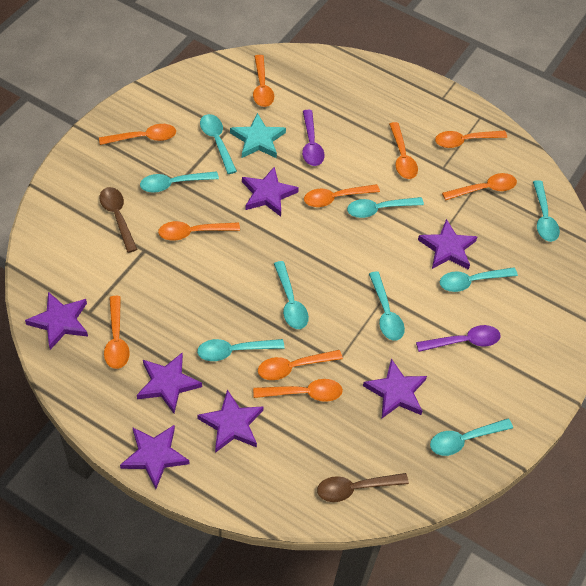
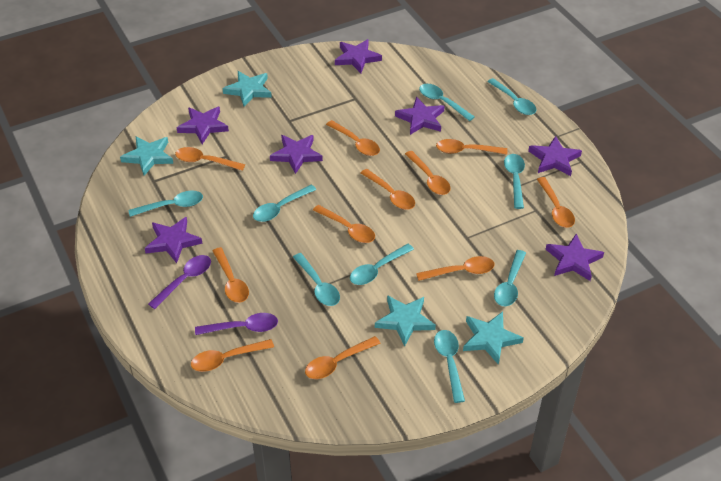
brown spoon: [99,187,138,253] [317,473,409,502] = 2 -> none = 0
orange spoon: [99,124,176,145] [104,296,130,369] [158,221,240,241] [253,55,274,107] [253,379,343,402] [258,350,343,380] [304,184,380,207] [389,122,418,179] [435,131,507,148] [442,173,517,201] = 10 -> [175,147,245,171] [191,339,274,372] [213,247,249,303] [305,336,381,379] [313,205,375,243] [326,120,380,156] [361,169,415,210] [405,151,451,195] [416,256,495,281] [436,139,507,155] [537,177,575,228] = 11
turquoise star: [230,113,286,158] = 1 -> [120,136,174,176] [222,71,272,107] [375,295,436,347] [463,312,524,365] = 4

